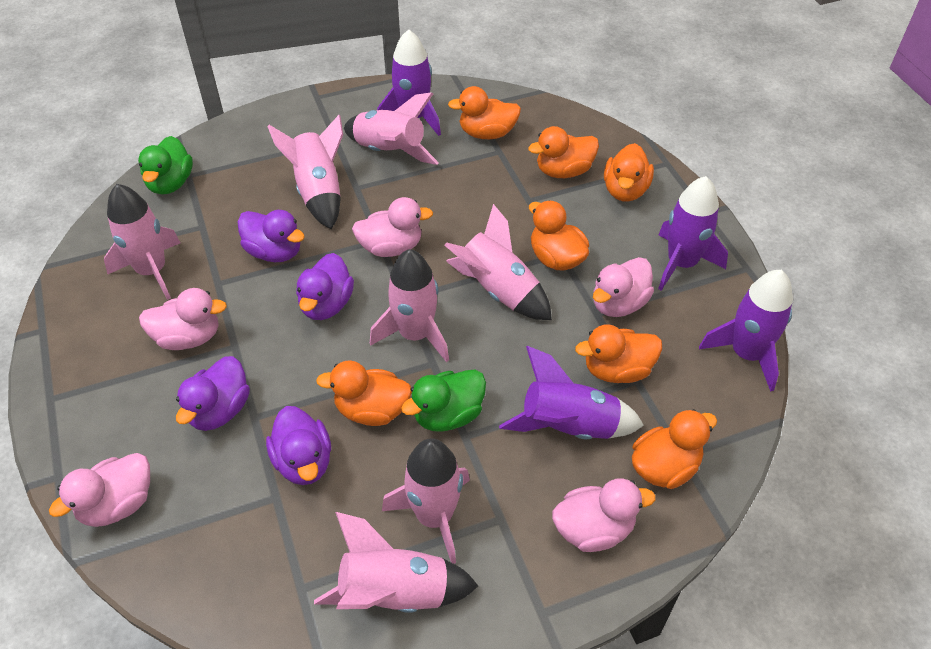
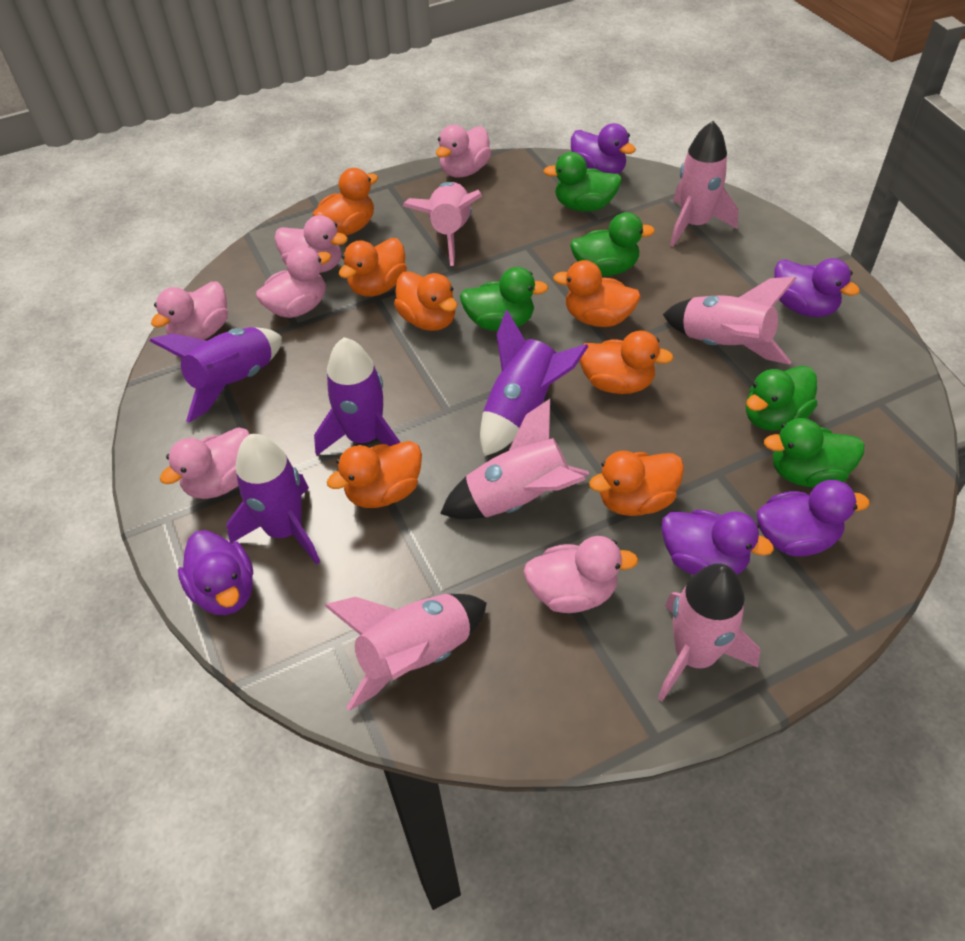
green duck: [138,136,193,195] [401,370,486,432] = 2 -> [460,267,548,331] [544,152,622,212] [570,212,655,276] [746,366,817,431] [764,418,864,487] = 5
pink duck: [49,453,150,527] [139,288,227,350] [352,197,433,257] [552,478,656,552] [593,257,654,317] = 5 -> [151,282,228,340] [160,427,250,499] [256,246,331,318] [274,215,348,273] [436,125,491,177] [523,536,638,613] = 6
pink rocket: [104,184,180,300] [267,115,343,229] [314,512,478,613] [344,92,439,165] [370,249,449,362] [382,438,470,564] [444,204,552,320] = 7 -> [325,594,487,711] [403,182,482,266] [440,399,589,519] [658,564,760,701] [663,277,796,365] [670,121,739,246] = 6
purple duck: [176,356,250,431] [238,210,305,262] [266,406,331,485] [296,253,354,320] = 4 -> [178,530,253,615] [571,123,636,174] [661,510,774,575] [757,480,870,557] [774,258,860,317] = 5

